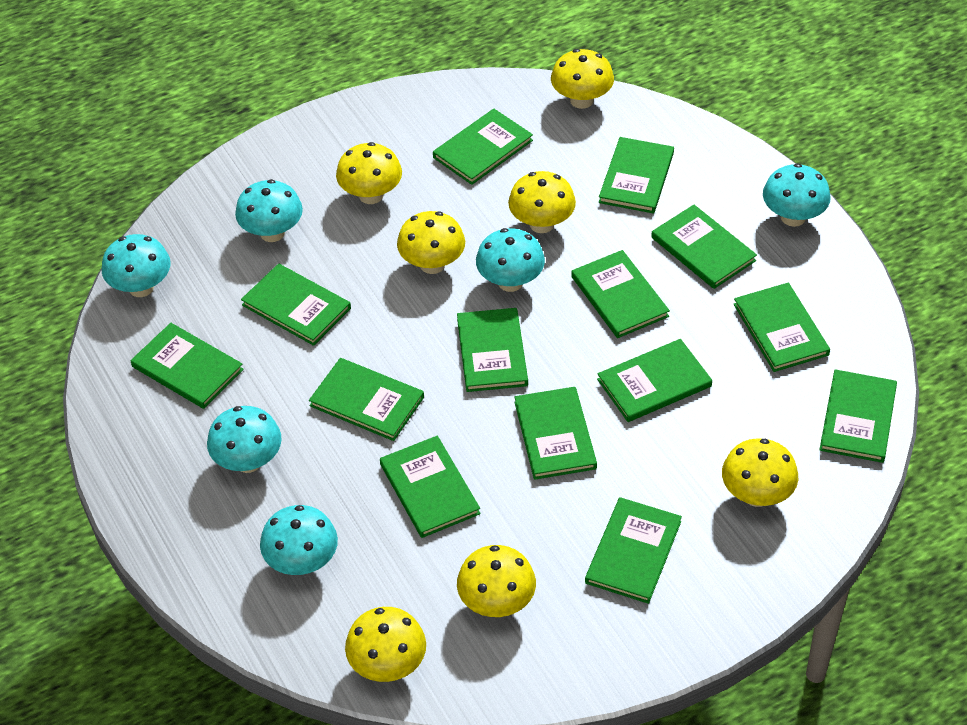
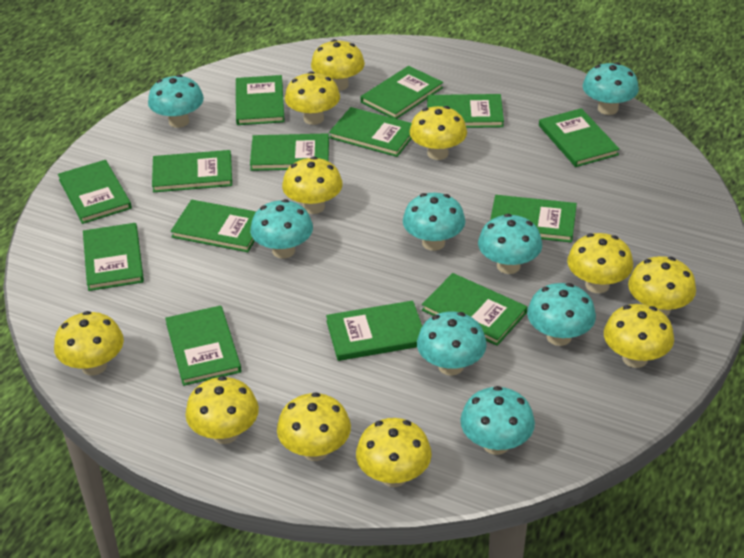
turquoise mushroom: [102,234,171,297] [207,406,282,473] [235,179,303,242] [260,505,338,575] [476,228,545,292] [763,163,831,227] = 6 -> [148,75,204,128] [250,199,313,259] [403,193,465,251] [417,312,487,376] [460,386,535,455] [478,214,542,274] [527,283,596,346] [583,62,639,115] = 8
yellow mushroom: [336,142,402,204] [345,607,426,682] [397,211,465,274] [457,545,536,617] [508,171,576,233] [551,49,614,109] [722,438,798,507] = 7 -> [54,311,124,376] [185,376,259,444] [277,392,351,461] [282,157,343,214] [285,71,340,125] [311,39,365,91] [356,418,432,487] [409,106,467,160] [567,233,633,293] [604,304,674,368] [628,256,696,316] = 11

